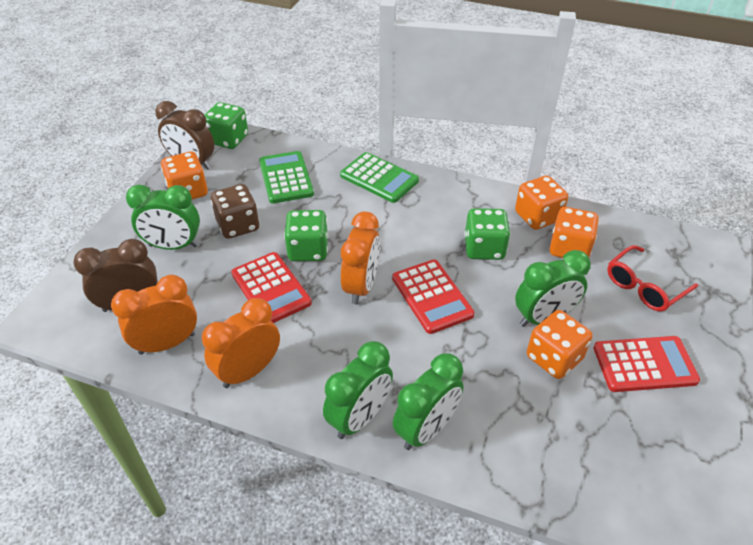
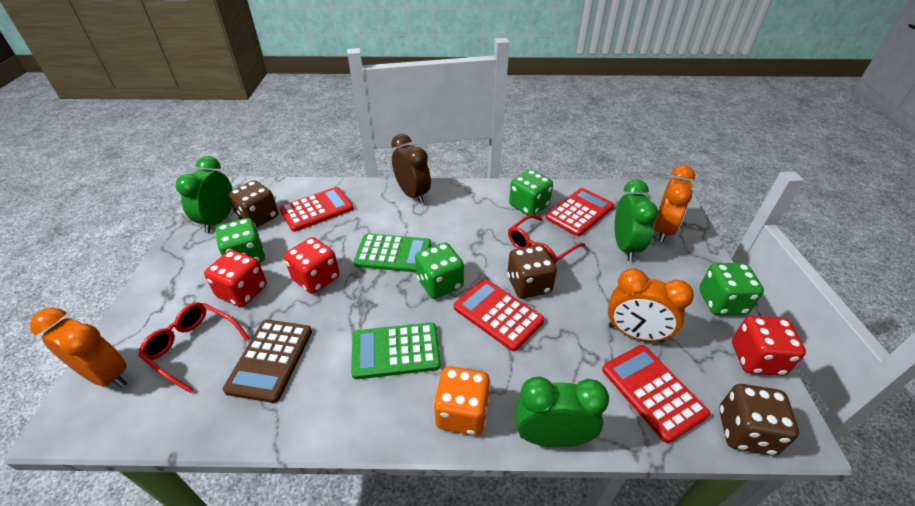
brown calculator: none = 0 -> [223,320,312,403] = 1
brown clock: [73,239,158,312] [155,101,214,170] = 2 -> [391,134,431,204] = 1
brown dice: [211,184,259,239] = 1 -> [228,180,278,228] [507,245,557,299] [719,384,799,456] = 3
green clock: [126,185,200,250] [323,341,393,439] [393,353,464,450] [515,250,591,327] = 4 -> [176,156,233,233] [515,377,609,448] [614,179,658,261] = 3
green dice: [205,102,248,149] [284,210,328,261] [464,208,510,260] = 3 -> [215,218,265,263] [415,242,464,299] [509,170,553,215] [699,263,764,315] = 4
orange dice: [161,152,208,199] [515,176,568,230] [527,310,592,379] [550,207,599,258] = 4 -> [434,366,491,436] = 1
red calculator: [231,252,312,323] [392,259,475,334] [593,336,700,392] = 3 -> [279,187,354,232] [454,279,544,351] [546,188,614,236] [602,345,710,443] = 4
red dice: none = 0 -> [204,250,267,307] [284,237,339,294] [732,316,806,376] = 3
red glasses: [607,245,698,311] = 1 -> [138,302,250,393] [508,215,585,264] = 2

